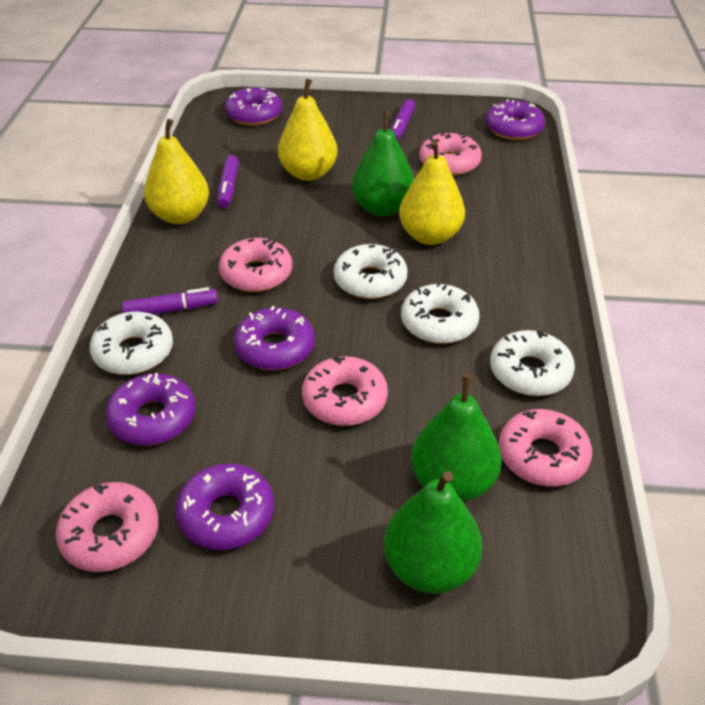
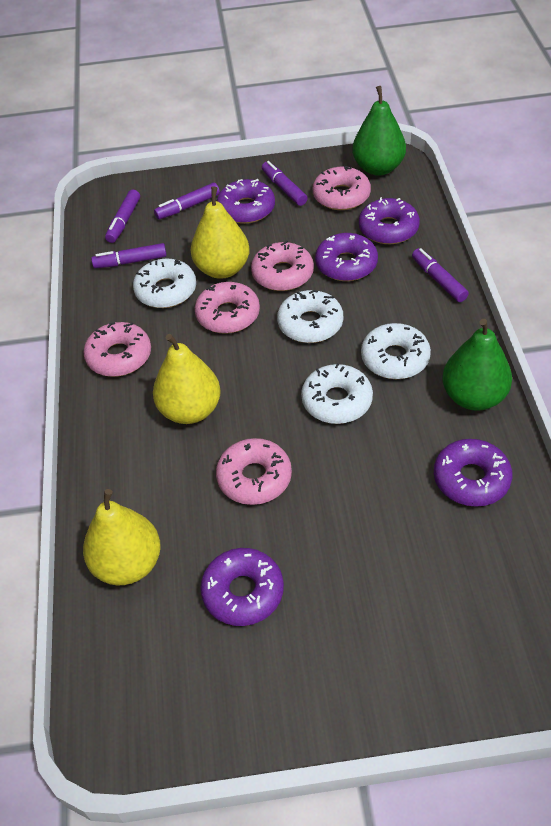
green pear: [352,111,414,216] [384,471,483,593] [411,374,502,502] = 3 -> [352,86,406,176] [442,319,512,411] = 2
purple marker: [122,287,218,314] [217,155,239,208] [390,99,415,141] = 3 -> [91,243,167,268] [105,190,140,243] [154,183,220,220] [262,161,308,206] [412,248,469,302] = 5

